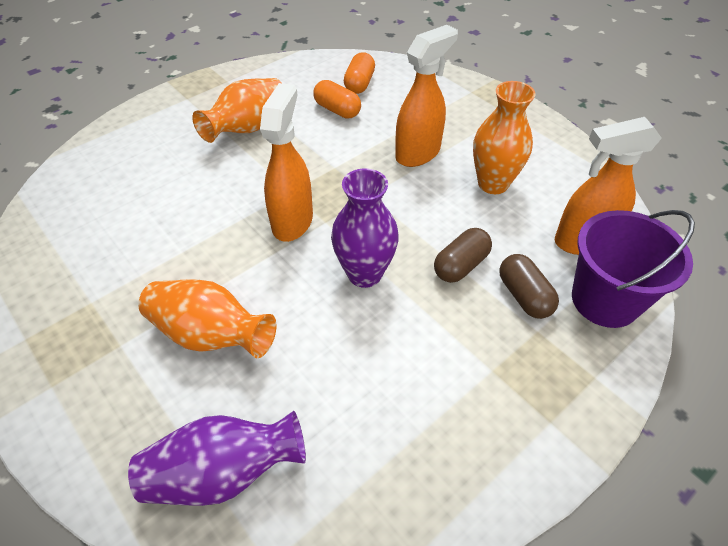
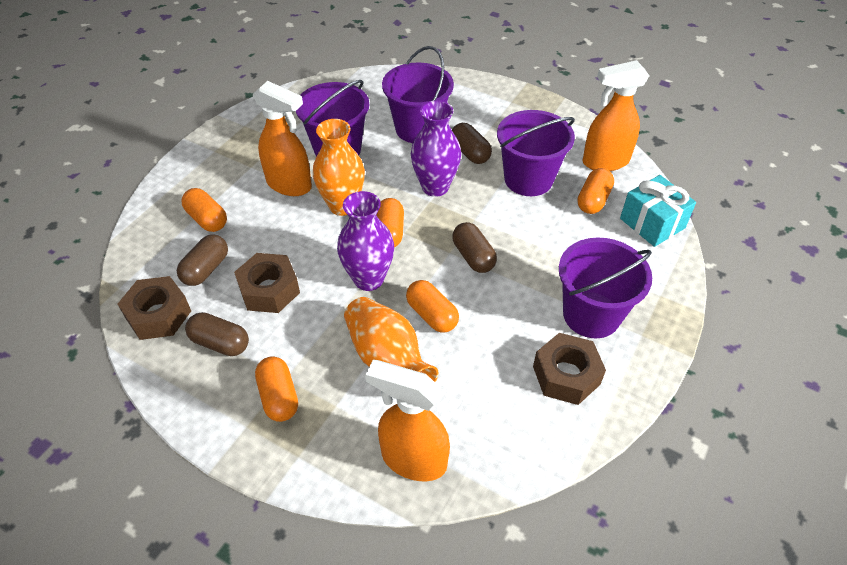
brown capsule: [434,228,492,283] [499,254,559,319] = 2 -> [177,234,228,286] [185,312,249,356] [452,123,492,164] [452,222,497,273] = 4
brown nut: none = 0 -> [118,276,191,340] [234,253,300,313] [533,333,606,405] = 3
orange capsule: [313,80,361,119] [344,52,375,94] = 2 -> [181,188,227,232] [255,356,298,422] [376,198,404,247] [406,280,459,333] [577,168,614,214] = 5
orange vase: [138,279,276,358] [192,78,282,143] [473,81,536,194] = 3 -> [313,119,365,216] [344,297,439,382] = 2
purple bucket: [572,210,695,328] = 1 -> [296,80,369,157] [382,46,454,143] [497,110,575,196] [559,237,652,338] = 4
turquoise gift: none = 0 -> [620,175,696,247] = 1

